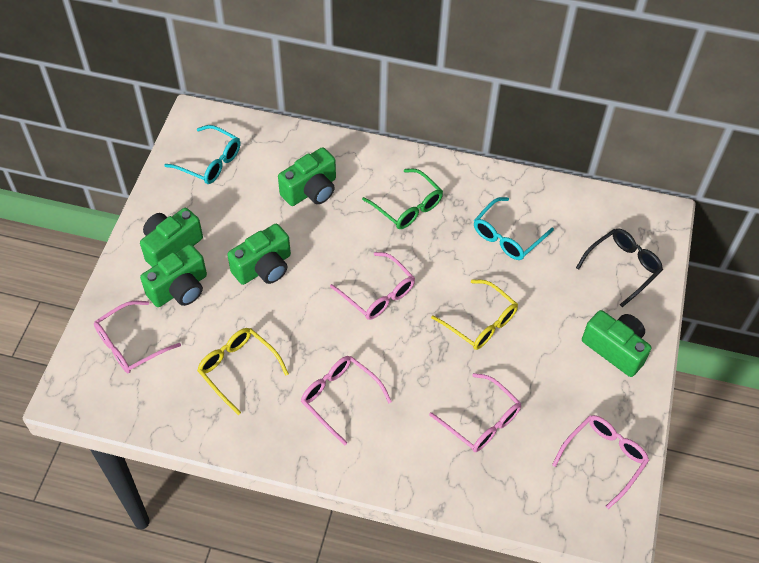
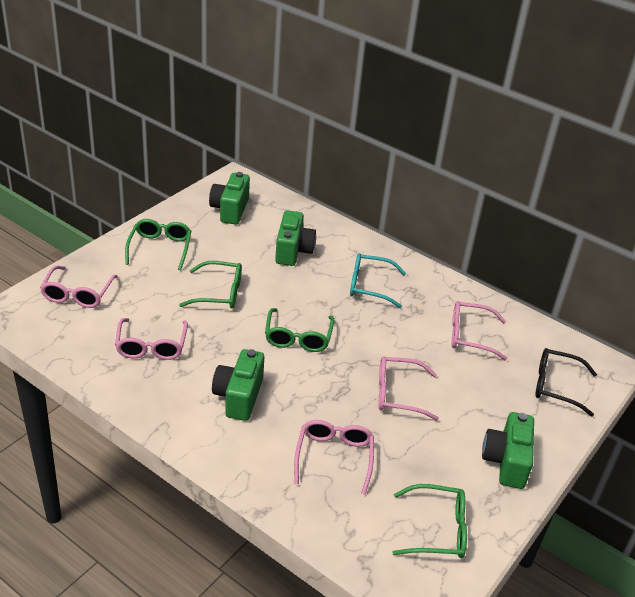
green camera: [140,208,203,267] [140,244,207,307] [227,224,291,285] [278,147,336,206] [582,310,652,377] = 5 -> [209,172,250,225] [212,349,264,421] [275,210,316,266] [482,412,534,489] = 4
green glasses: [362,169,443,229] = 1 -> [125,219,191,271] [179,261,242,308] [265,308,334,352] [392,484,467,558] = 4
turquoise glasses: [165,125,240,184] [474,197,554,260] = 2 -> [350,253,406,308] = 1
yellow glasses: [197,328,289,415] [431,279,518,350] = 2 -> none = 0

